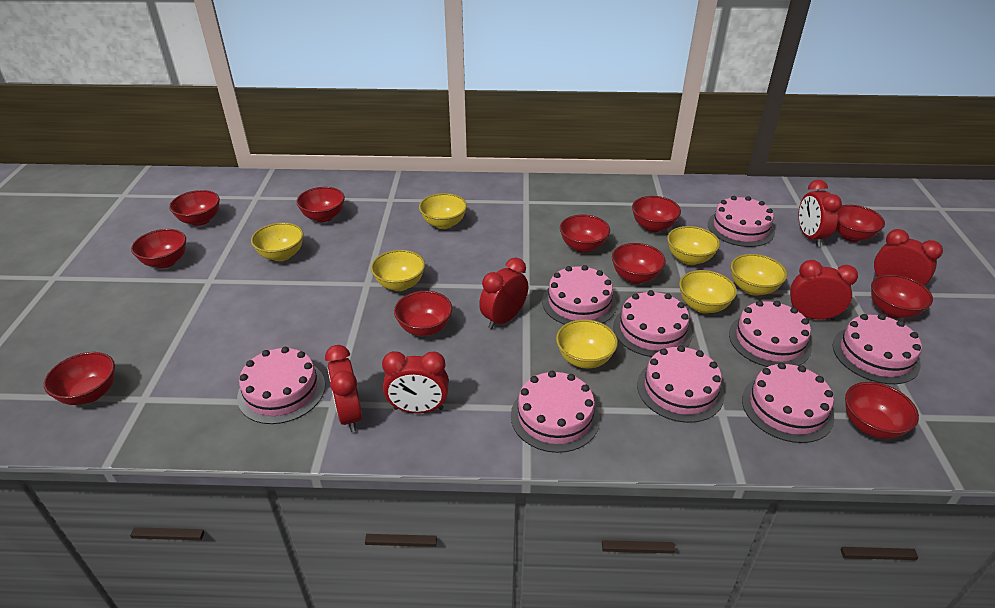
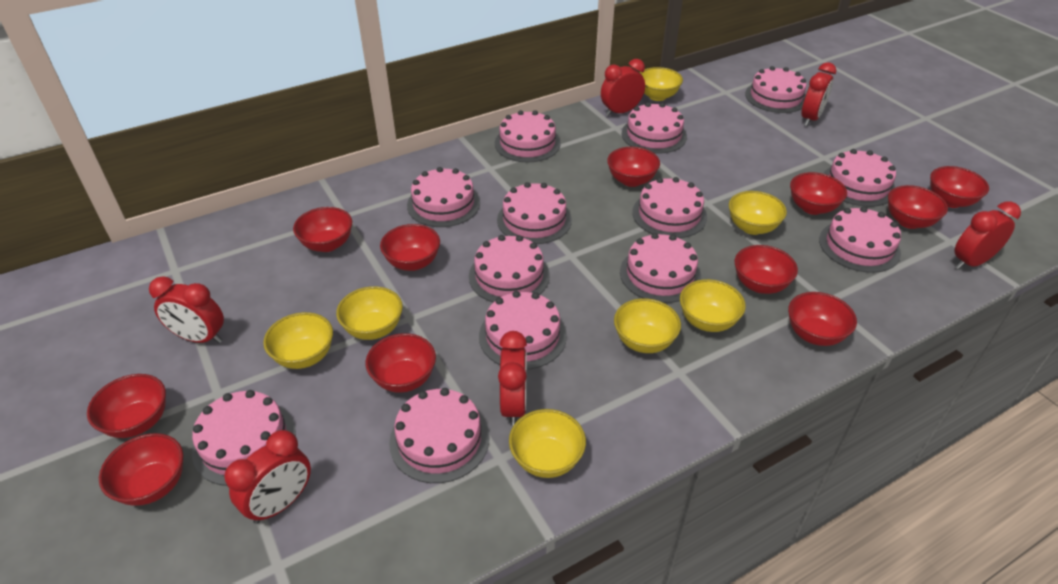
pink cake: [237,347,325,424] [511,371,600,453] [542,265,617,325] [613,290,692,357] [637,345,724,423] [708,196,775,247] [729,301,812,367] [742,362,834,443] [832,314,922,384] = 9 -> [192,390,296,486] [389,388,490,483] [407,167,480,227] [469,235,550,302] [479,291,567,370] [495,110,561,163] [497,182,572,244] [620,233,701,303] [622,102,687,154] [632,177,707,238] [745,66,807,113] [819,207,901,273] [823,149,896,207] = 13

